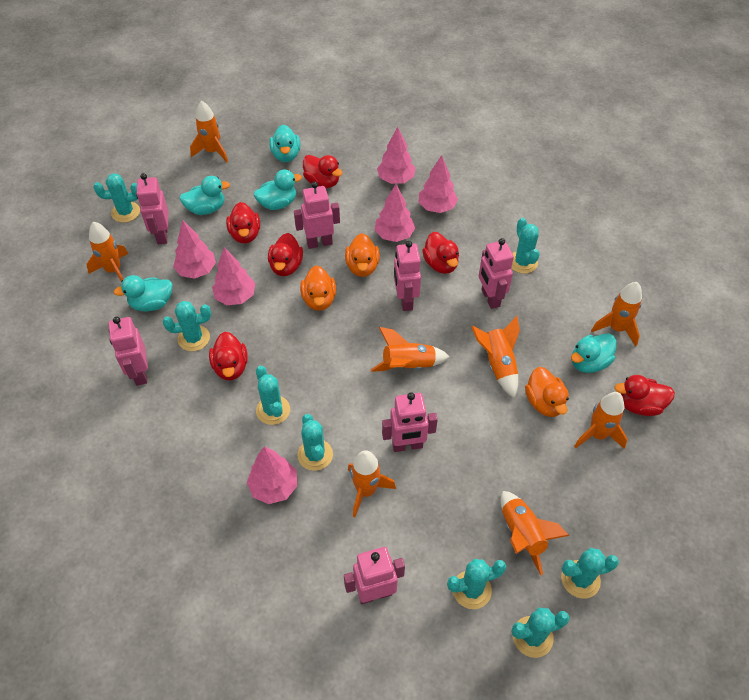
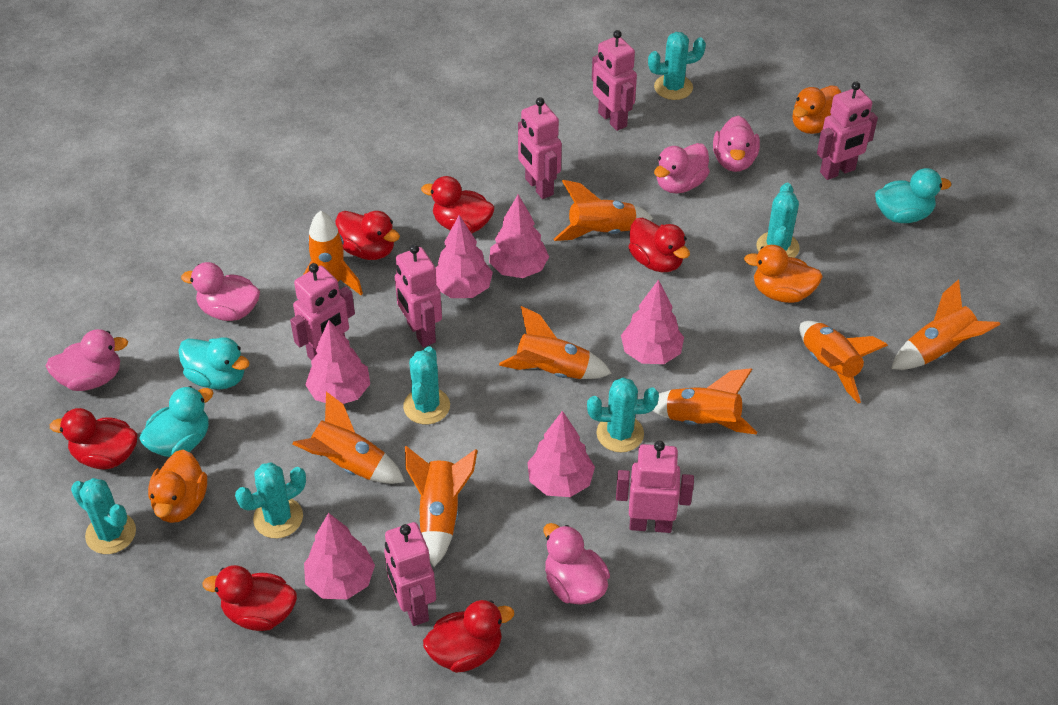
pink duck: none = 0 -> [46,329,128,391] [181,262,260,321] [543,523,610,605] [654,143,710,194] [713,115,760,172] = 5
turquoise cactus: [94,173,140,223] [163,301,211,351] [256,366,290,425] [297,414,333,471] [447,559,506,609] [511,218,540,274] [511,607,570,658] [561,548,619,599] = 8 -> [71,478,136,554] [235,463,306,538] [403,346,450,424] [587,377,659,452] [648,32,706,100] [756,183,800,258] = 6
turquoise duck: [114,275,173,311] [179,176,230,215] [254,170,302,210] [269,125,300,162] [571,333,617,373] = 5 -> [139,386,214,457] [178,337,250,389] [875,168,951,223] = 3

